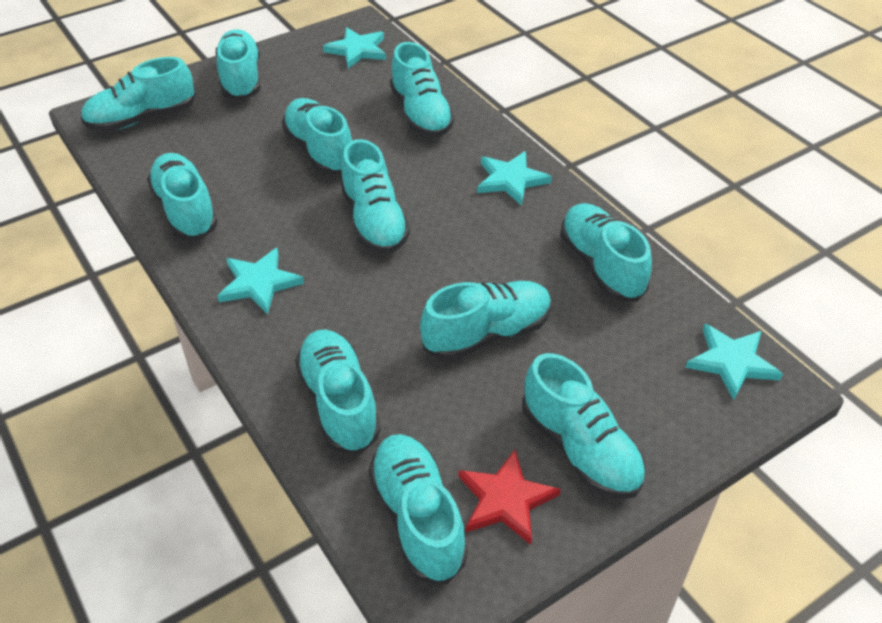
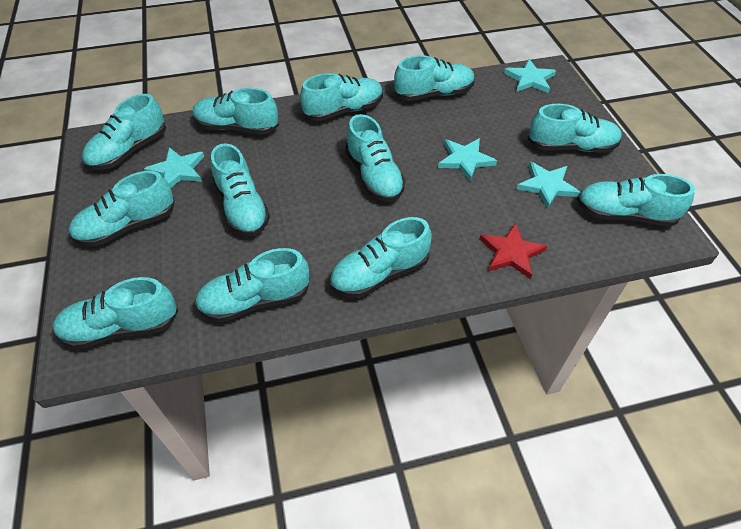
turquoise shoe: [81,57,195,131] [147,153,218,240] [216,29,260,100] [282,98,352,174] [295,329,381,454] [341,139,410,254] [368,434,468,584] [390,42,455,137] [420,281,552,361] [522,353,646,499] [560,203,652,302] = 11 -> [53,277,178,349] [69,171,175,246] [82,94,166,170] [193,88,279,135] [194,248,310,322] [211,143,270,236] [300,73,383,121] [330,217,432,298] [345,114,405,202] [394,55,475,101] [528,104,622,153] [577,174,695,226] = 12

